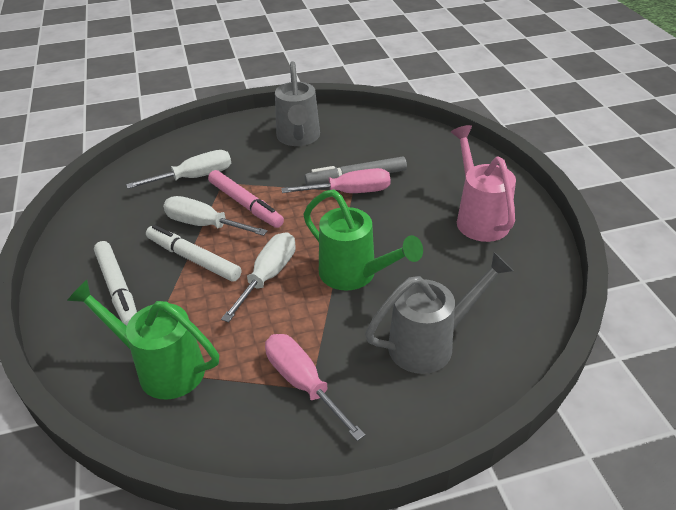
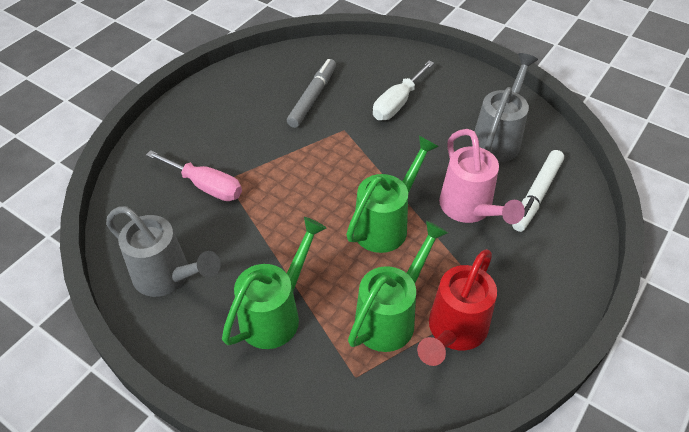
green watering can: [67,280,219,400] [304,189,423,291] = 2 -> [222,217,327,349] [346,136,439,253] [348,221,448,352] = 3
pink marker: [208,170,284,228] = 1 -> none = 0
pink screwdriver: [265,334,365,441] [281,168,390,193] = 2 -> [146,150,242,201] = 1
red watering can: none = 0 -> [417,249,497,366] = 1
white marker: [94,241,137,326] [146,225,241,282] = 2 -> [512,150,564,232] = 1
white screwdriver: [126,150,231,189] [163,196,267,236] [221,233,296,322] = 3 -> [373,61,434,120] = 1

